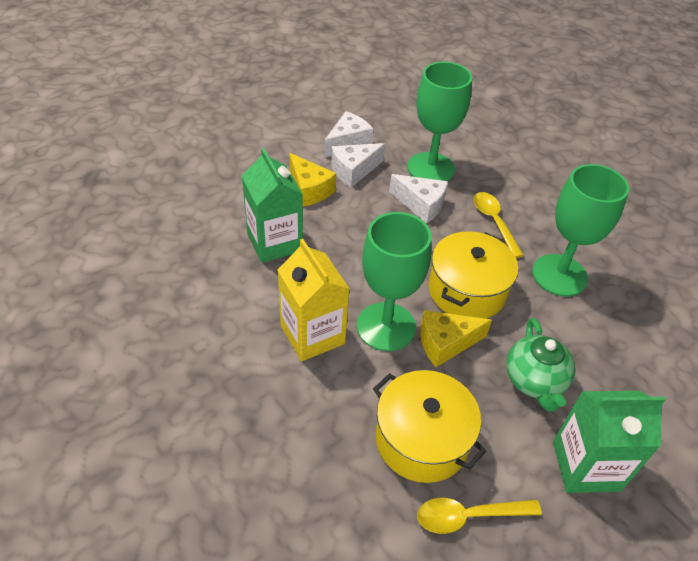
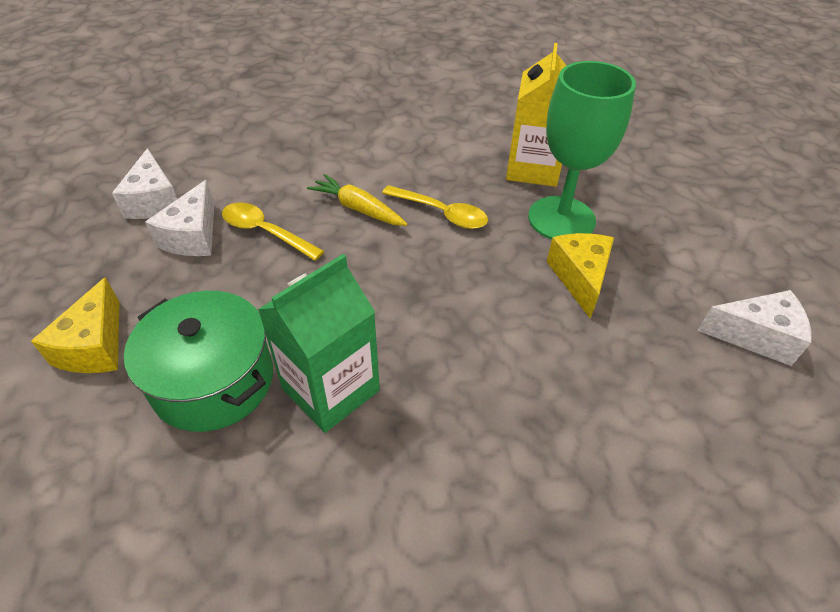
green carton: [242,148,303,263] [553,391,666,493] = 2 -> [258,254,380,433] = 1
green goblet: [357,212,432,351] [407,62,472,181] [532,164,629,297] = 3 -> [528,61,636,239] = 1
green pot: none = 0 -> [124,291,273,432] = 1
green teapot: [506,318,575,412] = 1 -> none = 0
yellow carrot: none = 0 -> [307,174,408,226] = 1
yellow pot: [373,370,486,483] [429,231,518,319] = 2 -> none = 0

